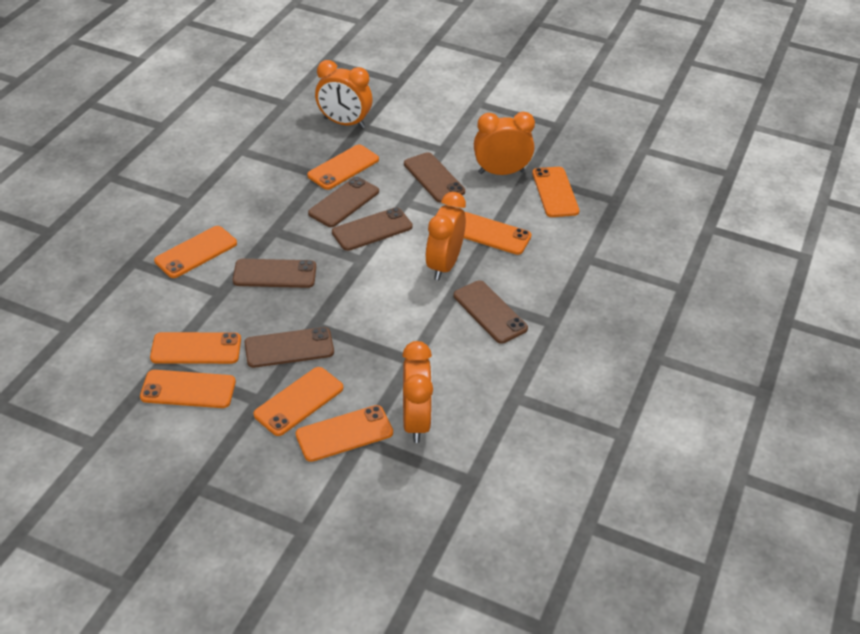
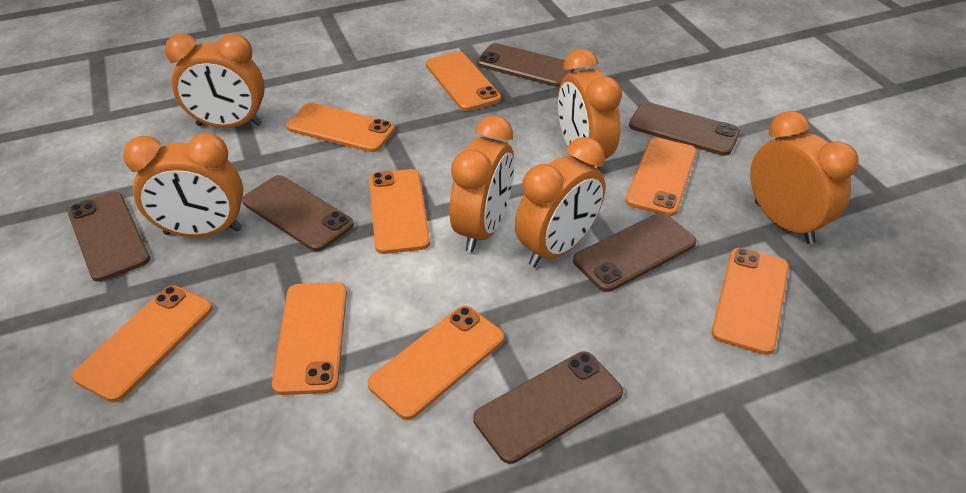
orange clock: [315,60,372,128] [402,341,433,443] [426,192,466,280] [474,112,535,175] = 4 -> [123,133,243,237] [165,33,265,128] [450,116,514,252] [515,137,605,267] [558,49,622,171] [750,111,859,244] = 6

